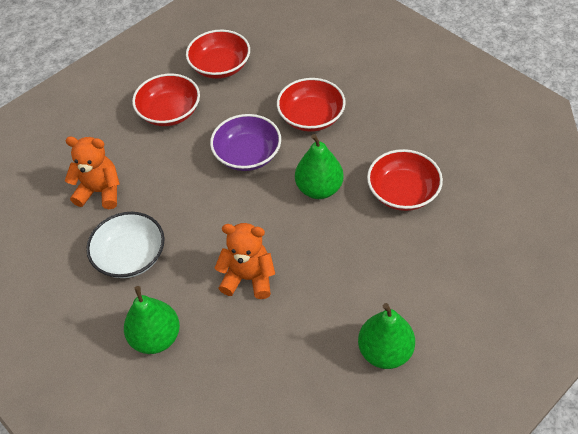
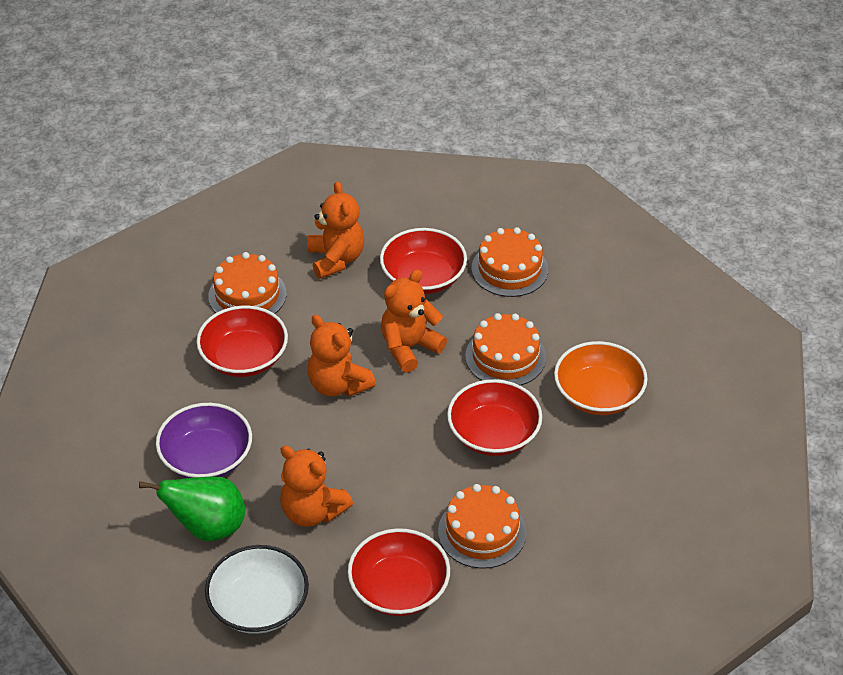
green pear: [124,286,180,354] [295,134,344,199] [358,303,415,369] = 3 -> [139,476,245,541] = 1
orange bowl: none = 0 -> [554,341,648,415] = 1
orange cake: none = 0 -> [208,252,287,314] [438,484,526,569] [465,313,546,386] [472,227,548,297] = 4
orange teddy bear: [65,136,120,209] [214,223,275,299] = 2 -> [280,446,353,527] [307,181,364,279] [307,315,376,397] [381,270,447,373] = 4

